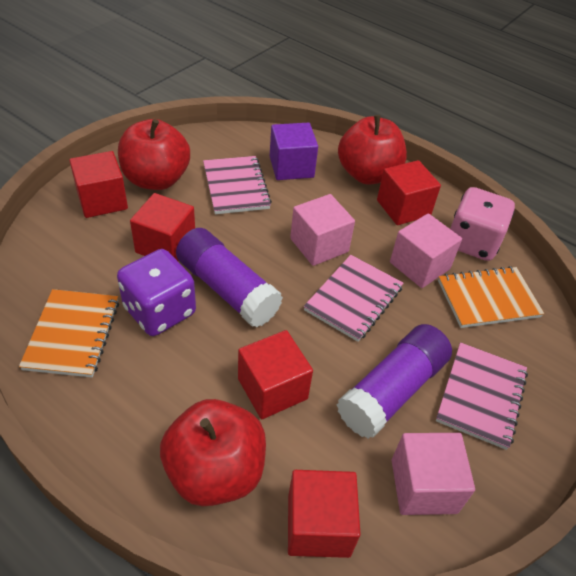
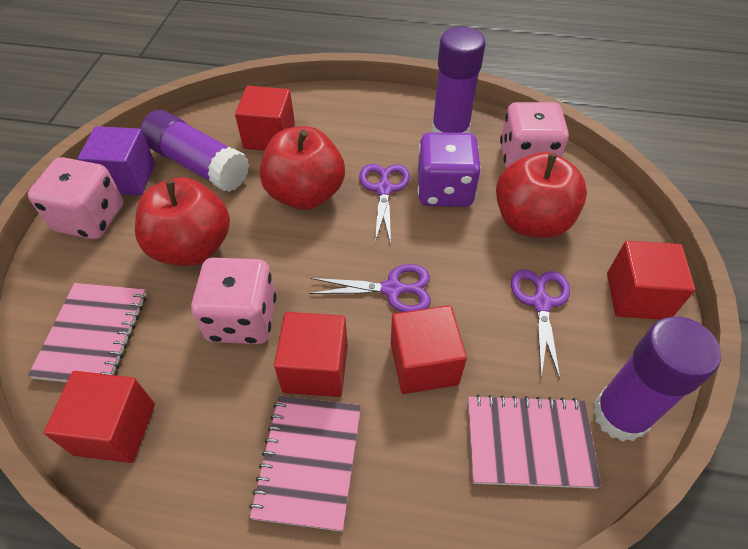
orange notebook: [19,289,119,377] [438,266,544,328] = 2 -> none = 0
pink cube: [290,194,355,266] [390,213,462,288] [392,433,475,515] = 3 -> none = 0
pink dice: [450,187,515,261] = 1 -> [28,157,123,239] [191,258,276,344] [500,102,569,168] = 3
purple glue stick: [176,228,283,328] [337,324,452,439] = 2 -> [140,110,249,192] [431,27,486,133] [593,316,721,442] = 3
purple scissors: none = 0 -> [309,264,431,312] [359,164,410,244] [511,269,570,379] = 3

